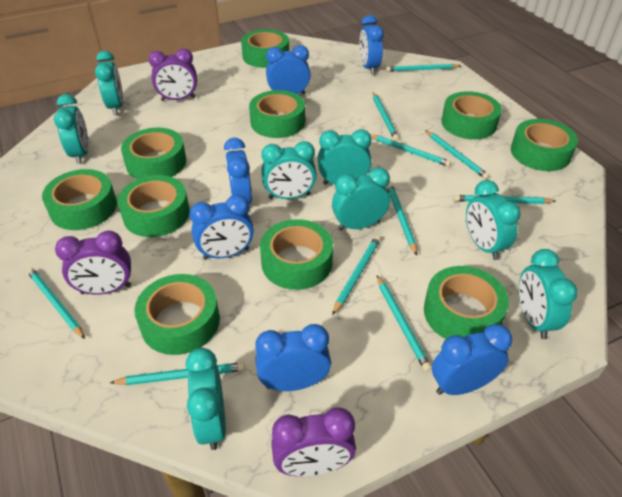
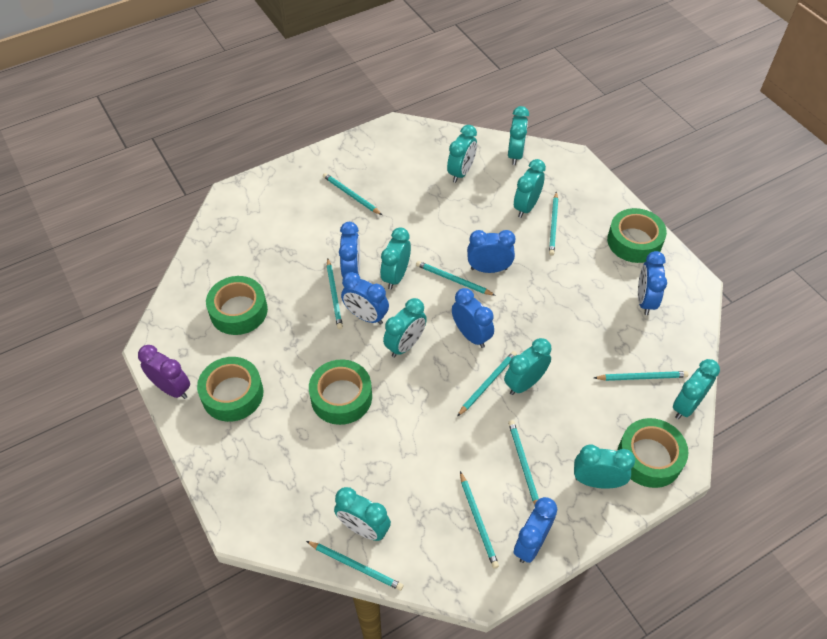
green tape: [42,169,117,230] [117,175,190,237] [121,128,186,179] [134,274,220,355] [241,29,289,68] [249,90,305,138] [260,219,333,290] [424,266,509,339] [441,91,502,139] [511,119,578,171] = 10 -> [197,357,263,422] [206,276,268,335] [309,359,372,425] [607,208,667,263] [617,418,688,488] = 5
purple clock: [55,230,131,295] [149,48,197,101] [271,407,356,477] = 3 -> [138,345,190,399] = 1
turquoise clock: [54,94,89,164] [95,51,123,115] [186,348,226,450] [261,141,317,199] [318,129,371,185] [332,167,390,231] [466,180,521,260] [519,249,578,339] = 8 -> [334,487,391,541] [380,227,411,289] [383,298,427,358] [447,125,477,183] [504,338,551,395] [508,106,529,165] [514,159,546,218] [574,444,635,489] [673,359,720,419] = 9
turquoise pencil: [27,268,85,339] [110,362,245,385] [332,236,380,315] [370,134,451,167] [373,92,399,140] [377,275,431,372] [386,64,461,72] [387,183,417,255] [425,130,490,179] [454,195,556,204] = 10 -> [306,541,403,591] [323,173,382,215] [327,259,343,329] [416,261,496,296] [457,351,517,416] [460,471,499,568] [508,420,539,505] [549,192,558,256] [594,371,689,381] = 9

